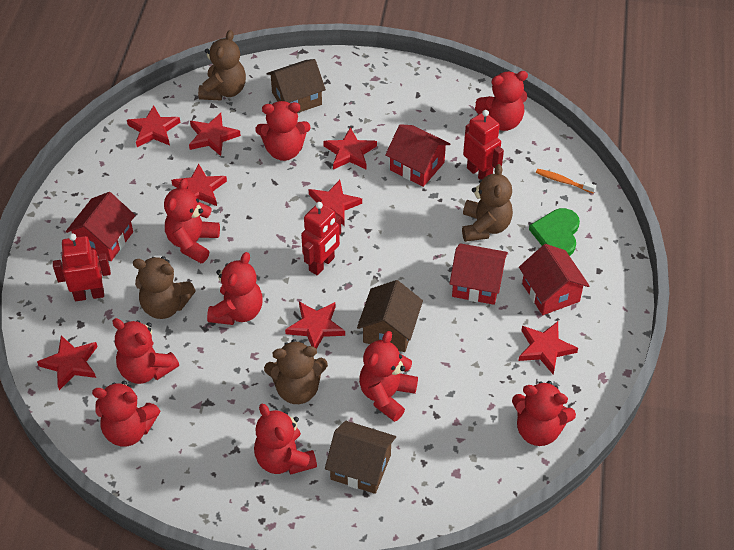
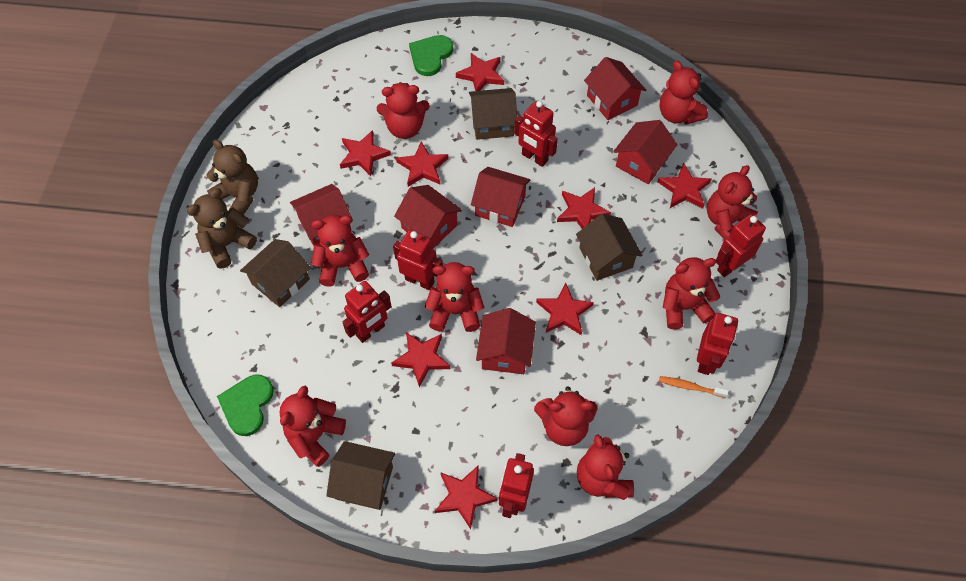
brown house: [267,59,326,113] [325,421,396,494] [357,280,423,352] = 3 -> [240,239,311,307] [326,441,395,510] [469,88,517,140] [576,214,643,281] = 4
brown teddy bear: [133,256,196,319] [198,30,246,100] [264,339,328,404] [462,164,513,242] = 4 -> [187,188,257,269] [207,140,258,215] = 2
green heart: [529,208,580,256] = 1 -> [217,375,274,436] [409,35,453,76] = 2
red house: [66,192,135,261] [385,124,450,187] [449,243,508,305] [519,244,589,315] = 4 -> [290,184,353,246] [394,185,462,249] [471,167,530,227] [476,308,536,374] [584,57,646,120] [613,120,678,184] = 6
red robot: [53,233,111,301] [301,202,341,275] [463,110,504,180] = 3 -> [342,281,392,343] [393,230,443,290] [499,453,534,518] [514,101,558,167] [697,313,738,375] [716,214,766,277] = 6

